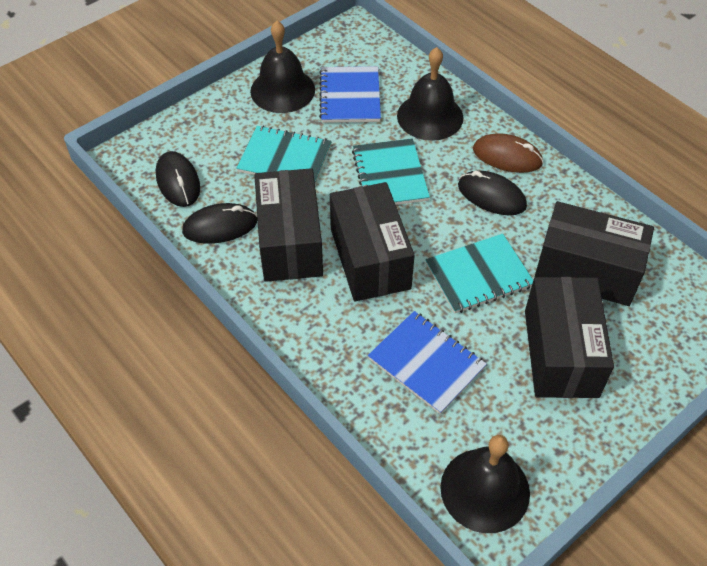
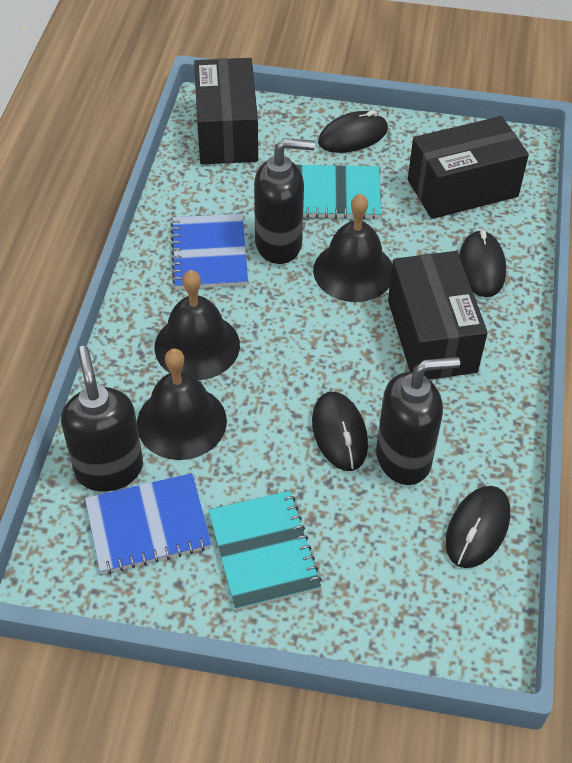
black box: [254,168,323,282] [330,182,415,302] [525,277,614,398] [535,201,654,306] = 4 -> [194,58,258,164] [388,251,488,380] [408,116,529,219] = 3
black mouse: [156,151,200,207] [182,203,257,244] [458,171,527,215] = 3 -> [312,392,368,471] [318,110,388,153] [446,486,510,568] [459,230,506,297] = 4
black soap dispenser: none = 0 -> [61,346,143,492] [254,138,315,264] [376,357,460,485] = 3
brown mouse: [473,133,544,173] = 1 -> none = 0
turquoise notebook: [236,125,332,183] [352,138,430,205] [425,234,533,314] = 3 -> [208,491,322,611] [296,165,381,219] = 2

